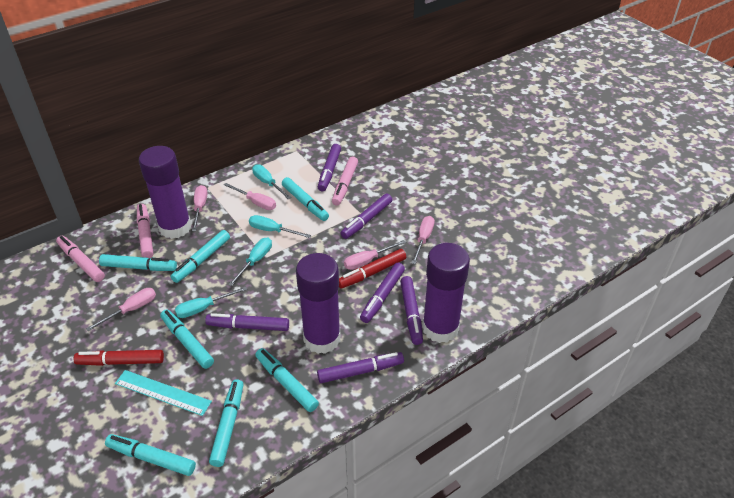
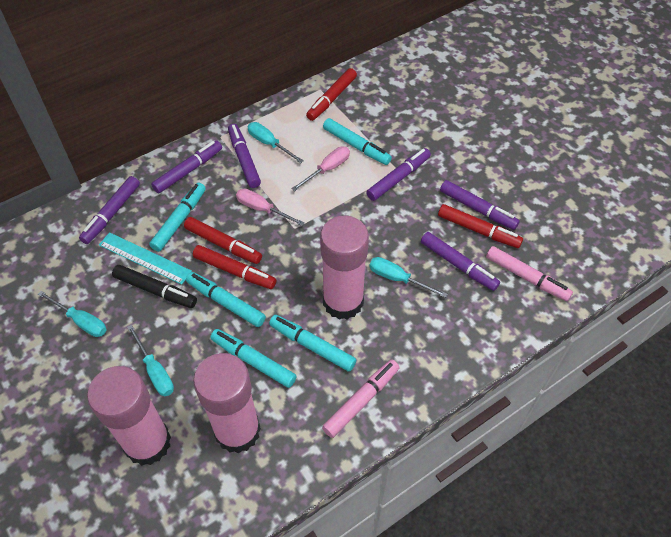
black marker: none = 0 -> [112,265,197,308] = 1
pink glue stick: none = 0 -> [87,366,171,466] [193,353,261,454] [320,216,369,320] = 3
pink marker: [56,236,105,282] [137,204,153,258] [332,156,358,206] = 3 -> [322,360,400,438] [486,246,573,301] = 2
pink screwdriver: [86,288,156,331] [192,185,208,231] [224,183,276,210] [344,240,406,270] [411,216,435,264] = 5 -> [236,188,305,226] [291,146,350,191] = 2
purple glue stick: [139,146,191,239] [296,253,341,354] [422,243,470,343] = 3 -> none = 0
red marker: [74,350,164,366] [339,249,406,289] = 2 -> [184,217,262,264] [193,245,276,289] [306,68,357,121] [438,204,523,248] = 4
turquoise marker: [99,254,177,271] [105,434,196,476] [160,309,214,369] [171,230,230,283] [209,379,244,467] [255,348,319,412] [282,177,329,221] = 7 -> [149,182,206,252] [186,272,266,327] [210,329,296,388] [269,315,356,372] [323,118,392,165] = 5

